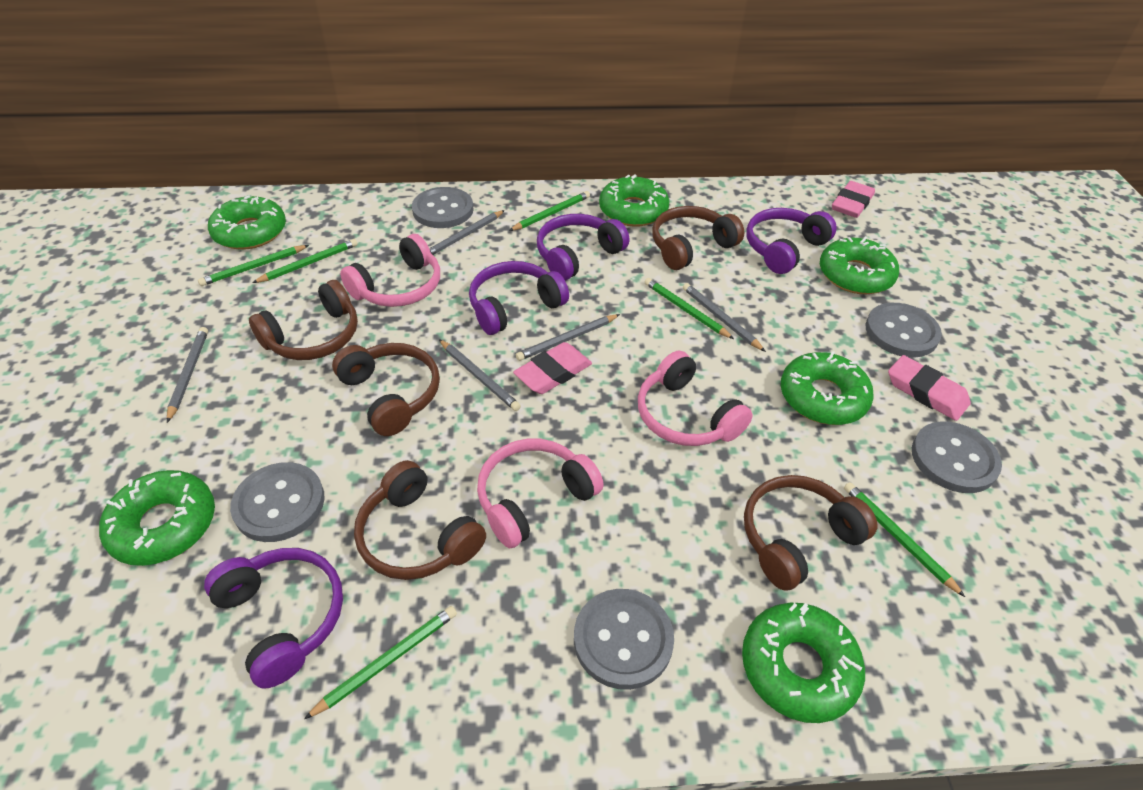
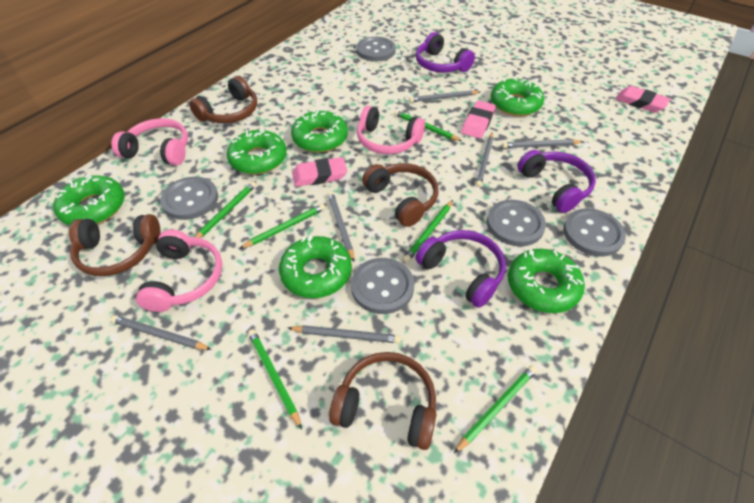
brown headphones: [249,280,358,360] [332,343,440,436] [354,460,486,580] [653,206,744,270] [744,475,877,591] = 5 -> [69,214,161,276] [189,76,257,123] [329,352,436,450] [362,163,439,227] = 4
grey pencil: [167,327,208,423] [429,210,505,255] [439,339,521,411] [516,314,620,361] [683,283,766,352] = 5 -> [111,315,212,350] [288,325,401,343] [328,191,354,262] [409,90,480,102] [476,133,493,187] [502,139,583,148] = 6
purple headphones: [204,548,343,689] [469,261,569,335] [537,214,629,281] [746,208,837,274] = 4 -> [416,32,475,73] [416,230,506,308] [517,150,596,213] = 3

